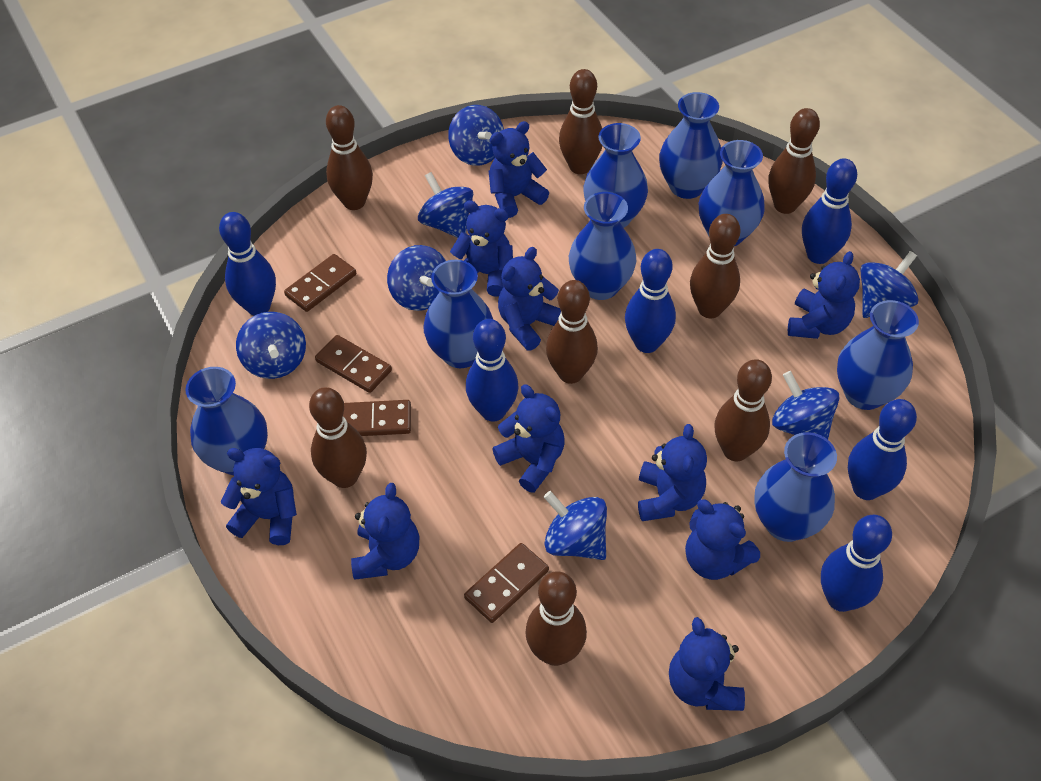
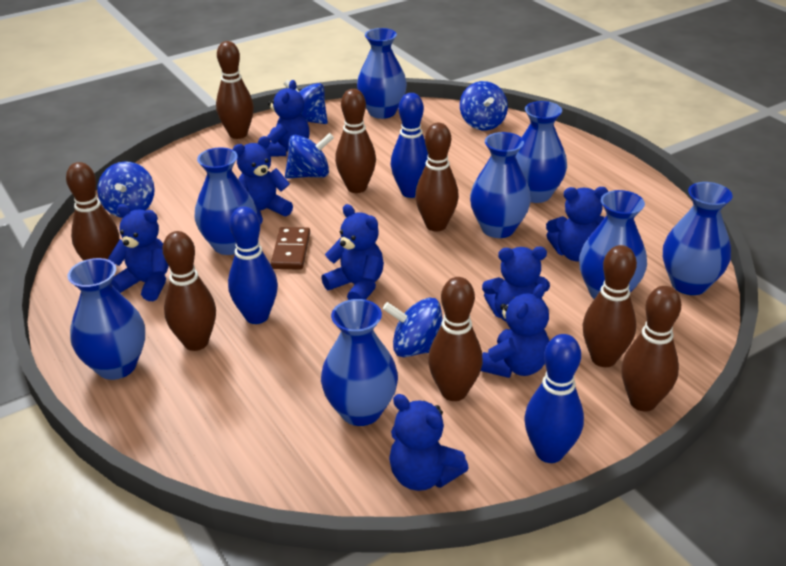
blue bowling pin: [219,212,276,316] [466,319,518,422] [625,249,676,353] [802,158,857,264] [821,515,892,612] [848,399,917,500] = 6 -> [228,207,278,324] [391,93,428,198] [525,334,584,463] = 3
blue spinning top: [236,312,306,379] [387,245,446,311] [418,172,473,238] [448,105,504,166] [544,491,607,560] [772,371,840,440] [860,251,919,318] = 7 -> [97,161,155,218] [284,80,328,124] [285,133,334,179] [383,298,443,357] [460,81,508,130] = 5
blue teddy bear: [221,448,297,545] [351,483,419,580] [450,200,513,297] [489,121,549,218] [493,384,564,493] [498,247,561,351] [638,424,707,521] [669,617,745,711] [685,499,760,580] [788,251,860,339] = 10 -> [108,204,169,301] [232,136,293,225] [266,80,310,157] [321,204,384,300] [389,394,469,491] [481,284,549,378] [482,247,550,323] [546,187,608,262] = 8
brown domino: [284,254,356,312] [315,335,392,393] [343,400,411,436] [464,543,549,623] = 4 -> [271,227,310,270] = 1

